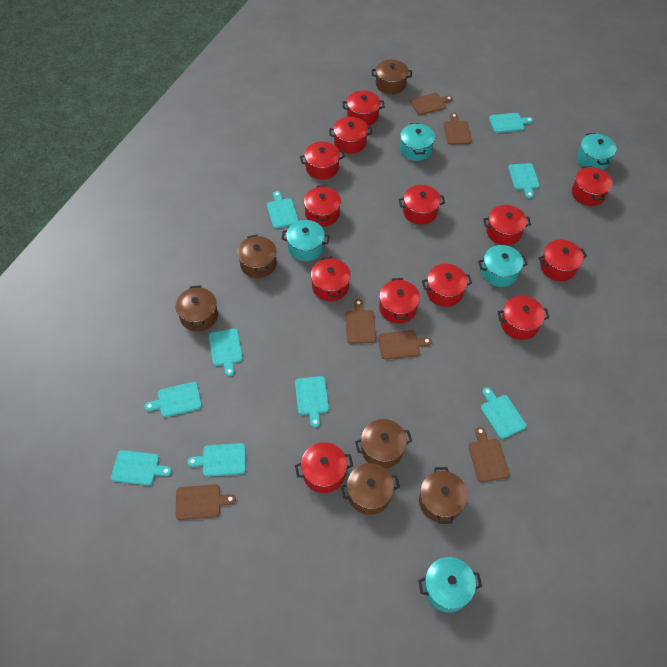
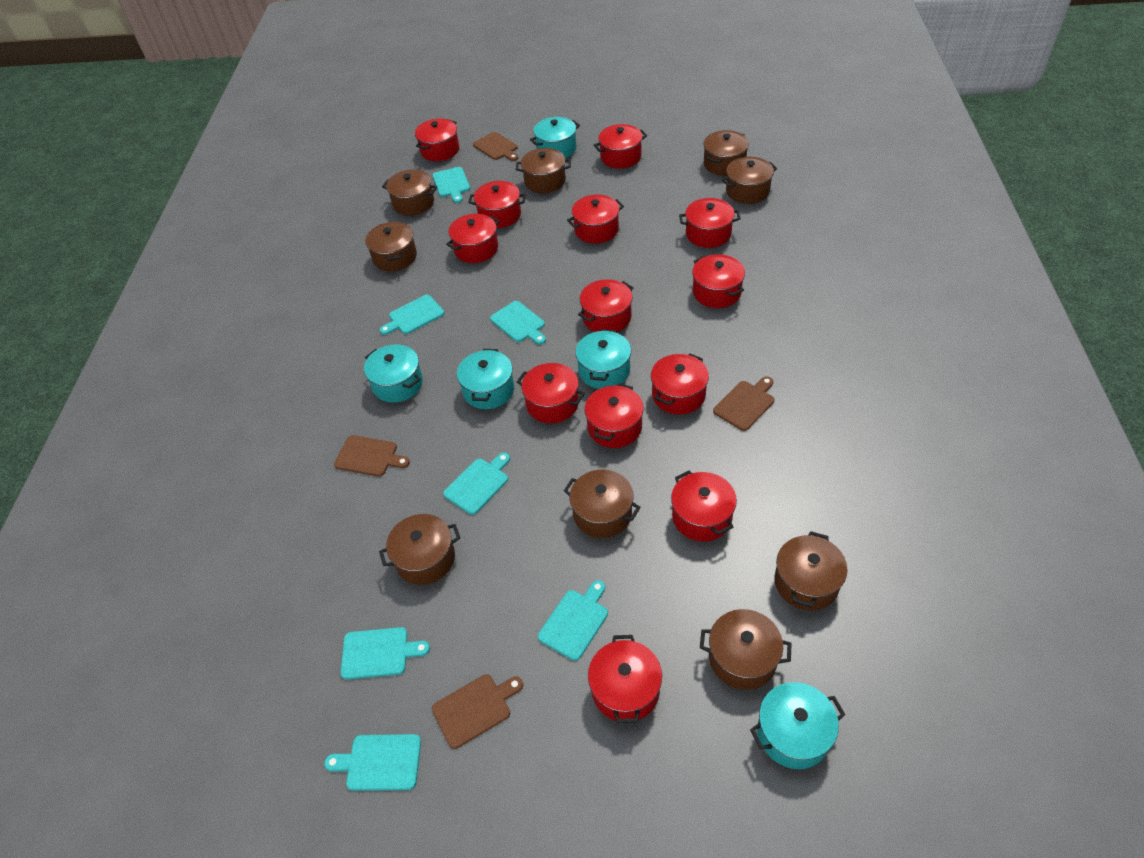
brown cutting board: [176,484,236,520] [345,299,376,344] [378,330,432,360] [410,93,453,115] [444,113,472,145] [468,427,510,482] = 6 -> [334,435,410,477] [432,674,523,749] [473,132,518,161] [713,376,774,431] = 4
brown pot: [175,285,218,332] [237,235,277,278] [341,463,400,515] [355,419,412,468] [372,60,412,94] [419,467,468,524] = 6 -> [365,222,417,271] [379,514,460,585] [382,170,437,216] [516,148,571,193] [564,470,640,538] [700,609,792,690] [703,130,749,176] [722,157,777,204] [774,531,847,611] = 9
turquoise cutting board: [111,450,172,485] [145,382,202,417] [187,443,246,477] [209,329,243,376] [267,191,299,229] [295,376,329,427] [481,387,527,439] [489,113,533,133] [508,163,540,198] = 9 -> [324,734,421,791] [340,627,430,680] [380,295,444,335] [433,167,470,203] [443,452,510,515] [490,301,546,345] [538,580,608,661] = 7

